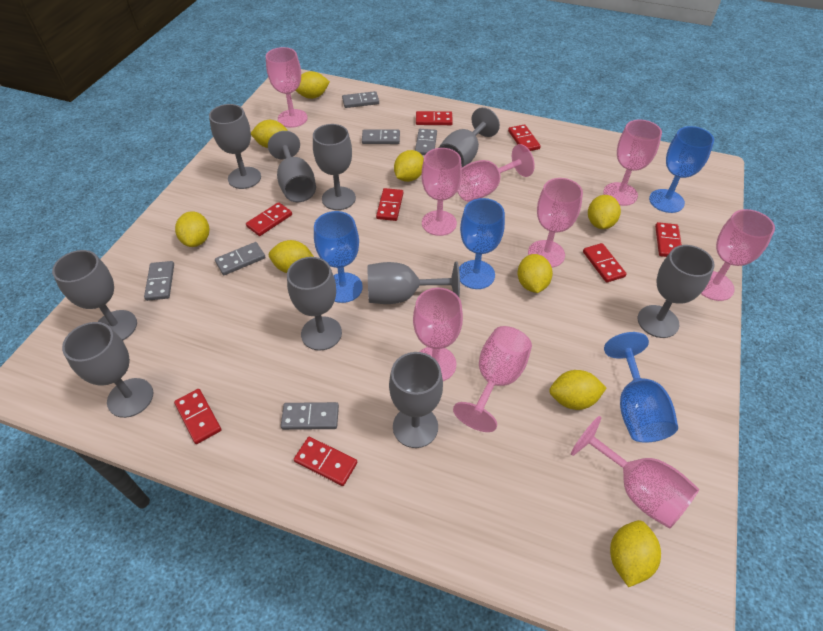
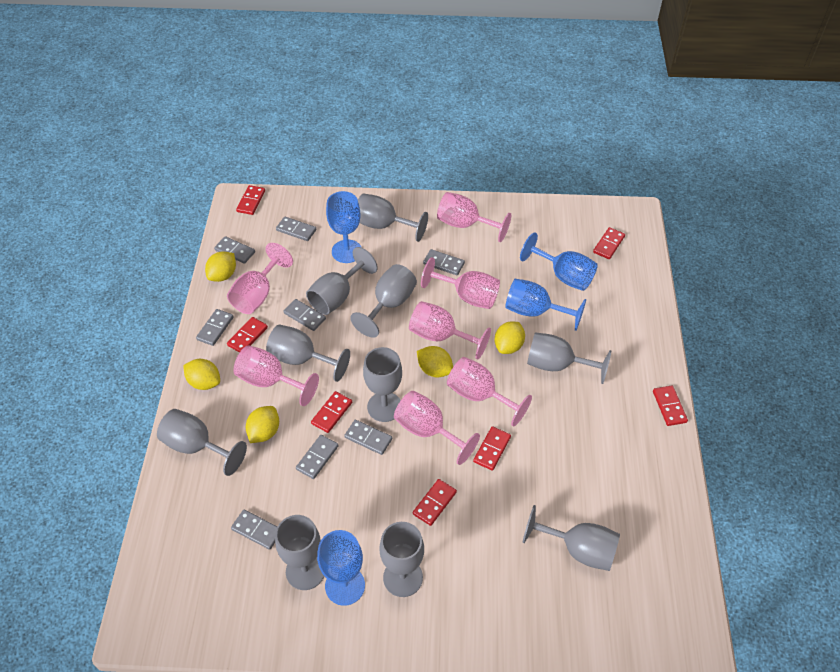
grey domino: [144,261,174,301] [215,242,265,275] [281,402,339,430] [342,91,379,108] [362,130,400,144] [415,129,437,155] = 6 -> [196,309,234,346] [214,236,255,264] [231,510,277,550] [276,217,316,241] [283,299,326,331] [296,435,339,479] [344,420,392,455] [423,249,465,275] = 8
pink goblet: [266,47,308,128] [413,288,463,381] [422,148,462,236] [453,326,532,432] [457,144,535,202] [528,178,583,268] [571,416,699,529] [603,120,662,206] [701,209,775,301] = 9 -> [227,243,293,314] [234,345,319,406] [394,391,480,465] [409,301,491,359] [421,257,500,309] [437,192,511,242] [447,357,532,427] = 7
red domino: [174,389,221,444] [246,202,292,236] [294,437,357,486] [376,188,403,221] [416,111,453,125] [508,124,541,151] [583,243,627,283] [655,222,682,257] = 8 -> [227,317,268,353] [236,185,265,215] [311,391,352,433] [413,479,457,526] [473,426,511,471] [593,227,625,259] [653,386,688,426] = 7
yellow lemon: [175,211,209,247] [251,120,288,148] [269,240,314,273] [295,71,330,99] [394,150,424,182] [517,254,553,293] [549,370,606,410] [588,195,621,229] [610,520,661,587] = 9 -> [183,359,220,390] [205,251,236,282] [245,406,279,443] [417,346,453,378] [494,321,525,354] = 5

